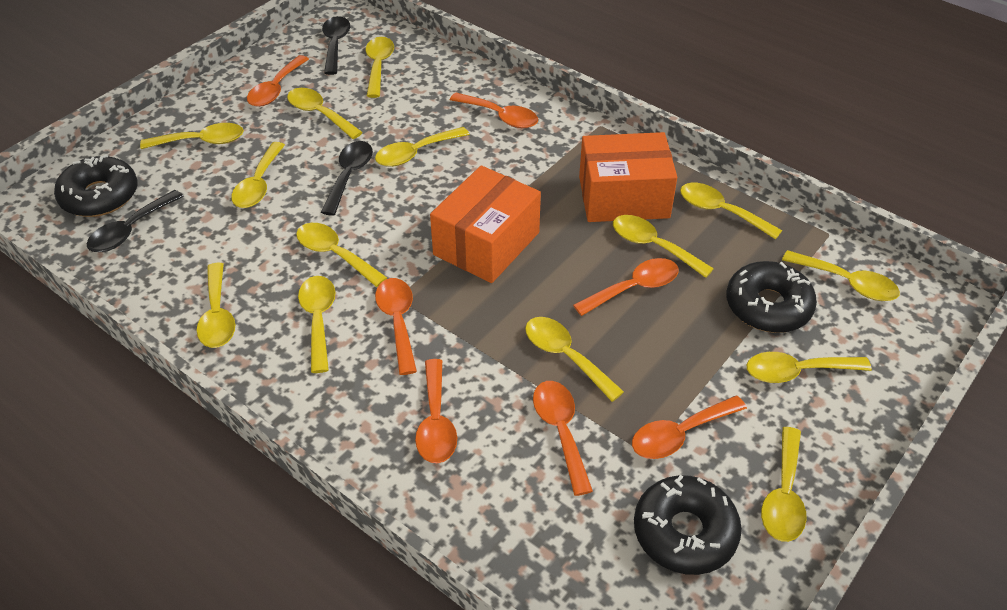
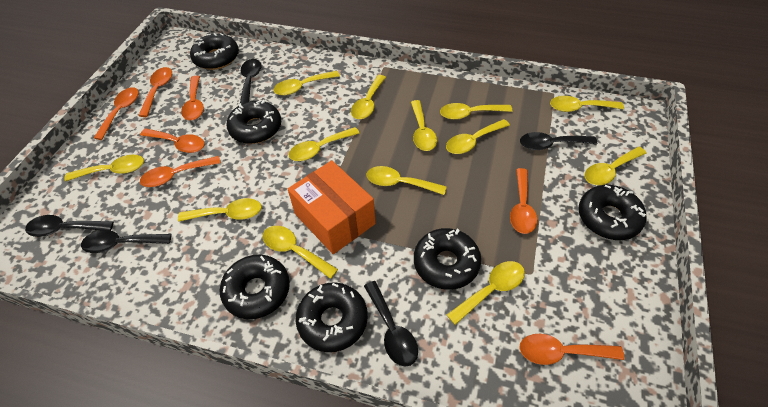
black donut: [54,154,137,217] [634,475,742,575] [726,261,817,333] = 3 -> [190,33,239,70] [219,254,290,319] [227,100,281,144] [295,282,368,352] [414,228,481,290] [579,185,646,240] = 6
black spoon: [87,190,184,252] [321,141,373,216] [322,16,350,75] = 3 -> [25,215,114,237] [81,230,172,253] [240,59,261,104] [364,281,418,367] [520,132,597,150] = 5
orange box: [430,166,541,283] [579,132,677,222] = 2 -> [288,160,376,254] = 1
yellow spoon: [140,123,244,149] [197,263,235,348] [231,142,285,208] [287,88,363,139] [296,223,387,287] [298,276,336,373] [366,37,394,98] [375,127,470,167] [525,317,624,402] [613,215,714,278] [680,183,782,240] [747,352,872,383] [761,427,807,542] [782,250,900,301] = 14 -> [65,155,144,181] [178,198,262,222] [263,226,338,279] [273,71,340,96] [289,127,360,161] [351,75,386,119] [366,166,447,195] [411,100,437,151] [440,103,513,120] [446,119,510,154] [447,261,525,325] [550,96,624,112] [584,147,647,185] = 13

